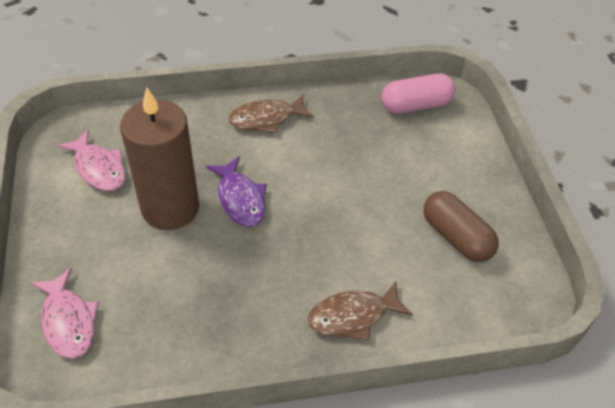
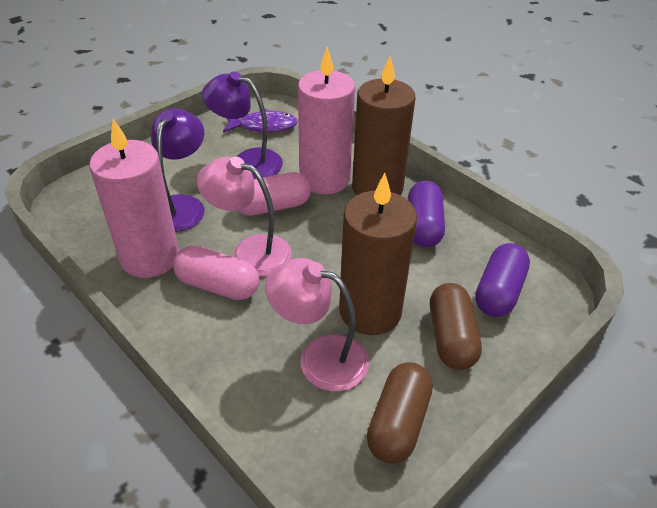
brown candle: [120,87,199,230] = 1 -> [339,173,417,335] [352,56,416,195] = 2
brown capsule: [423,191,499,262] = 1 -> [367,362,433,464] [430,283,482,370] = 2
brown fish: [228,95,314,133] [308,281,413,341] = 2 -> none = 0
pink candle: none = 0 -> [89,119,179,278] [298,47,355,194] = 2
pink capsule: [382,73,455,114] = 1 -> [173,246,259,300] [238,172,311,216] = 2
pink fish: [31,268,99,359] [57,130,126,191] = 2 -> none = 0
pink lamp: none = 0 -> [197,156,292,276] [265,258,369,391] = 2
purple capsule: none = 0 -> [408,181,445,247] [475,243,530,317] = 2
purple lamp: none = 0 -> [151,108,205,232] [202,71,283,179] = 2

